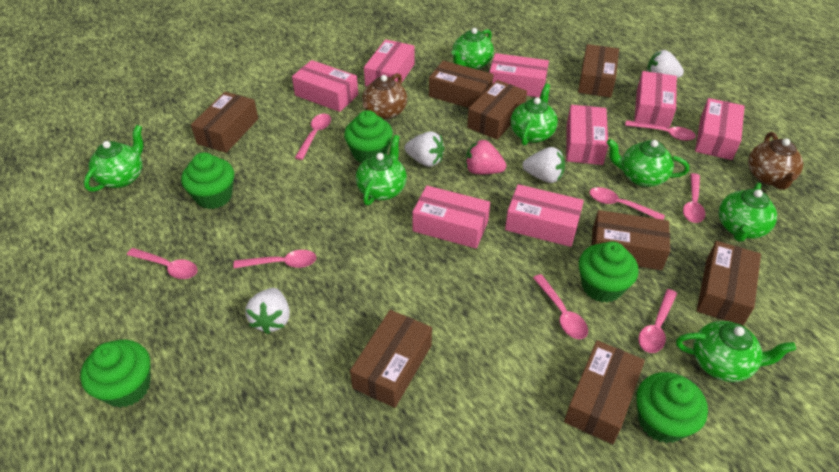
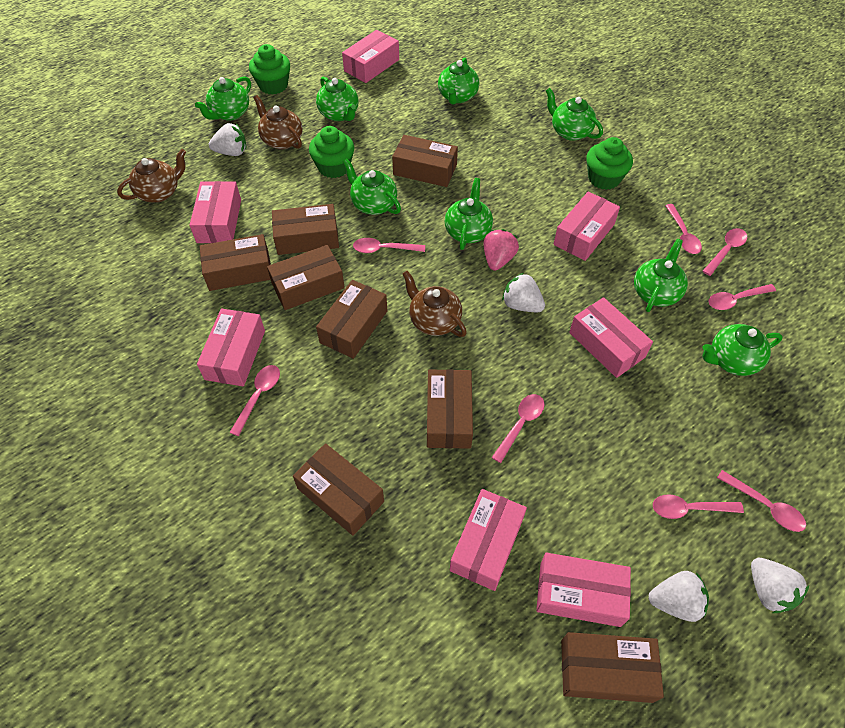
brown teapot: [362,73,407,119] [748,132,803,190] = 2 -> [117,149,186,203] [253,95,303,149] [402,271,467,337] = 3
green cupcake: [80,340,151,408] [181,152,234,209] [344,110,393,163] [579,241,639,303] [636,372,708,443] = 5 -> [249,44,290,95] [309,126,354,178] [586,137,633,190] = 3
green teapot: [84,125,143,192] [356,135,407,205] [451,28,494,70] [511,84,558,146] [607,139,689,187] [676,321,796,382] [719,183,777,242] = 7 -> [195,77,251,121] [316,77,359,121] [342,158,401,215] [438,57,479,105] [445,178,493,250] [546,88,603,141] [634,239,688,312] [703,324,783,376] = 8
pink box: [292,60,358,112] [364,39,415,87] [412,186,490,249] [489,53,549,98] [505,184,584,247] [566,105,608,165] [634,71,677,128] [695,98,745,160] = 8 -> [189,181,241,243] [197,308,265,387] [342,30,399,83] [450,489,527,591] [536,553,631,627] [553,191,620,261] [569,297,653,378] = 7

